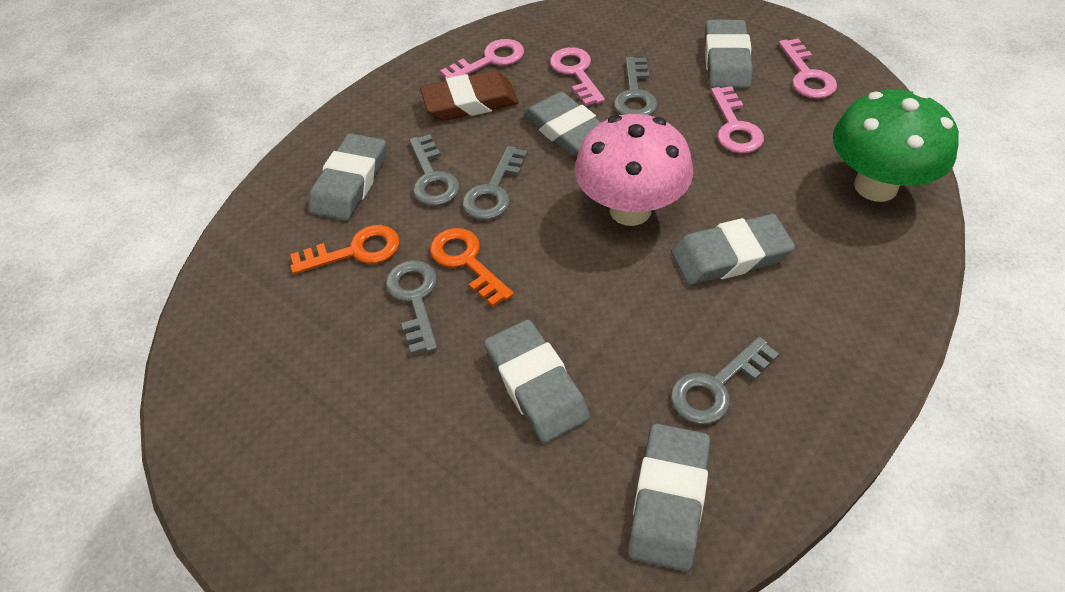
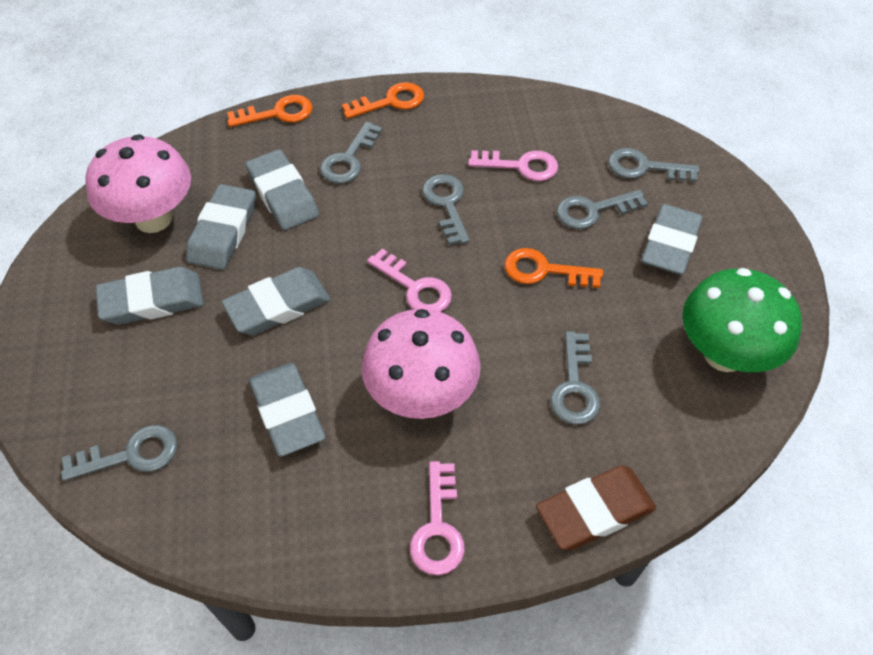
grey key: [385,260,438,355] [409,134,460,206] [462,146,527,220] [614,57,658,115] [671,337,779,424] = 5 -> [61,425,177,481] [320,122,382,184] [422,174,470,245] [550,331,600,425] [557,190,648,229] [608,148,699,182] = 6
orange key: [290,225,400,274] [430,228,514,307] = 2 -> [227,95,313,127] [342,82,424,119] [504,248,603,288] = 3
pink key: [440,39,524,80] [550,47,605,106] [711,86,764,153] [779,39,837,99] = 4 -> [367,248,452,312] [410,461,465,575] [468,150,558,181] = 3
pink mushroom: [575,114,693,226] = 1 -> [85,134,191,233] [361,309,481,419] = 2

